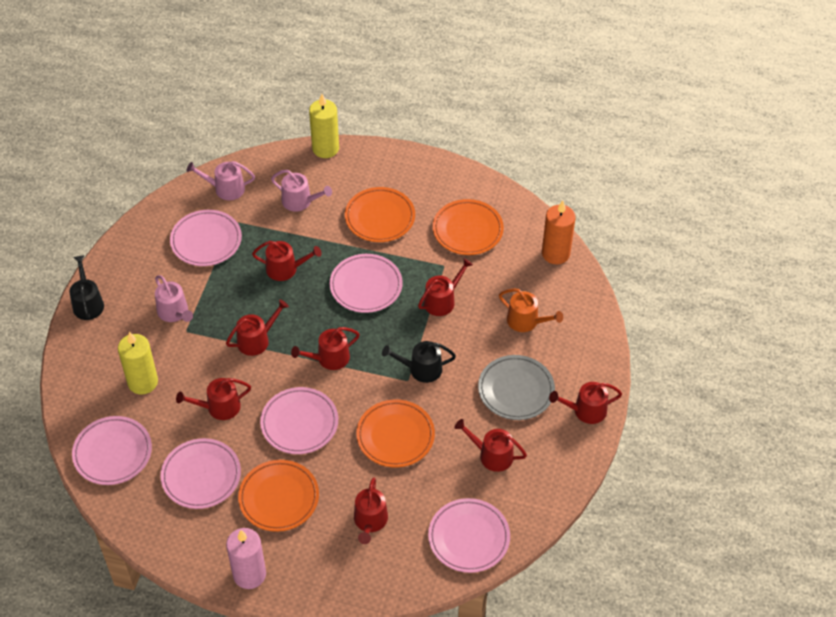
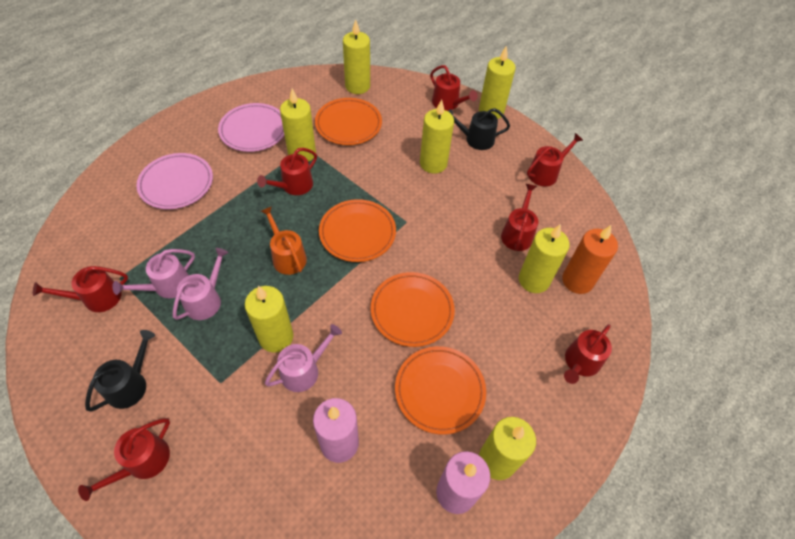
grey plate: [478,355,555,420] = 1 -> none = 0
pink candle: [226,528,266,589] = 1 -> [313,398,359,463] [436,451,490,514] = 2
pink plate: [72,416,152,485] [160,438,241,509] [170,210,242,266] [260,387,338,454] [329,254,403,313] [428,498,510,573] = 6 -> [136,153,213,209] [218,103,284,152] = 2
red watering can: [176,378,251,420] [226,299,289,356] [252,241,321,281] [291,327,360,370] [354,478,388,544] [418,258,473,316] [455,419,527,472] [549,382,622,424] = 8 -> [33,266,128,312] [78,418,170,501] [257,148,317,195] [430,65,478,111] [501,184,538,251] [527,133,583,186] [564,324,612,384] = 7
yellow candle: [118,332,158,395] [309,94,339,158] = 2 -> [245,286,294,352] [280,89,316,162] [343,19,370,94] [420,100,454,174] [479,46,516,119] [479,417,536,480] [519,224,570,293] = 7

